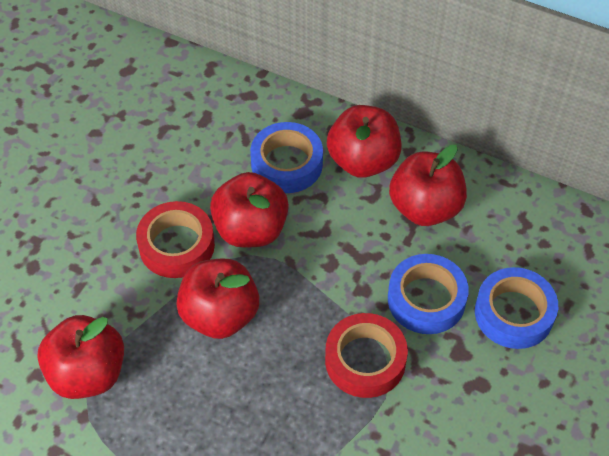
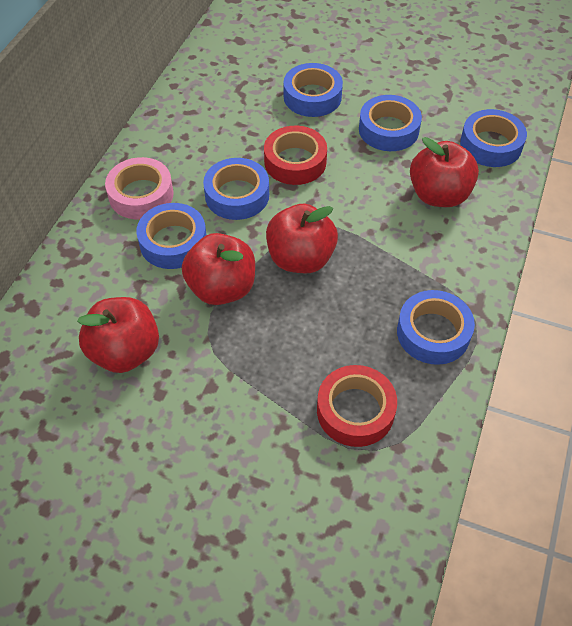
blue tape: [250,122,323,193] [388,254,469,334] [475,267,558,349] = 3 -> [136,203,206,269] [203,158,269,220] [284,63,343,117] [359,95,422,151] [397,290,475,365] [460,109,527,167] = 6
pink tape: none = 0 -> [105,157,174,219] = 1
red apple: [38,315,124,399] [176,259,259,339] [210,172,289,248] [327,105,401,178] [389,145,467,226] = 5 -> [77,297,159,373] [182,233,255,305] [266,204,338,273] [410,137,479,207] = 4

